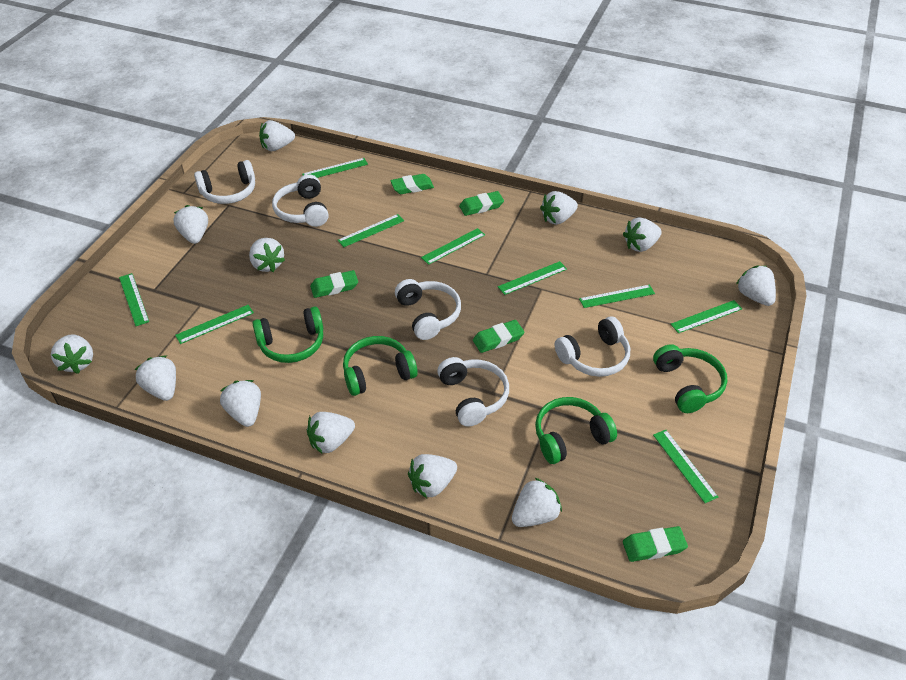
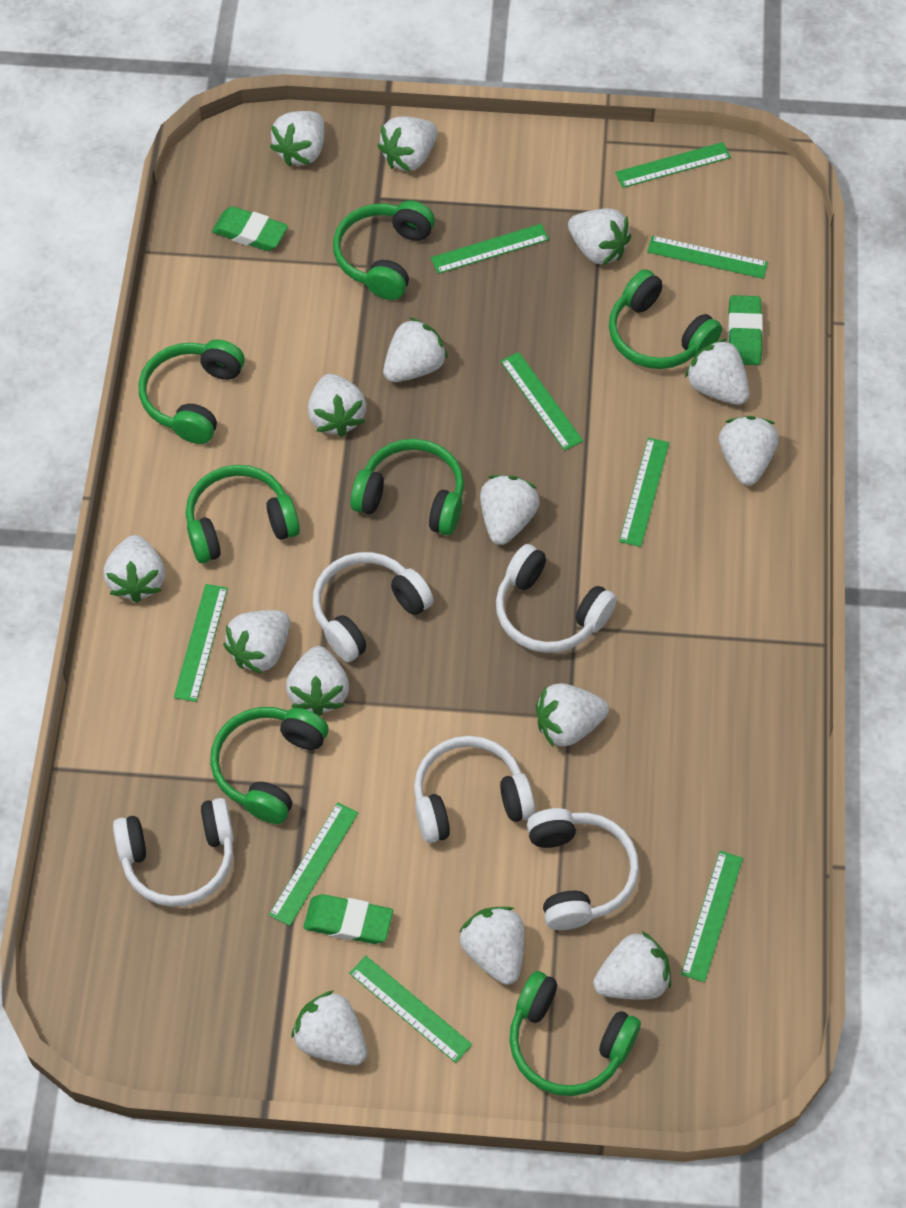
green eraser: [310,270,358,298] [390,174,434,194] [459,191,504,216] [473,320,524,353] [623,526,688,562] = 5 -> [212,206,288,251] [304,894,393,944] [728,295,763,365] = 3
green headphones: [252,306,323,363] [343,336,418,396] [535,397,617,464] [653,344,727,413] = 4 -> [139,339,245,444] [186,465,300,563] [210,707,329,824] [333,201,435,300] [350,439,464,535] [509,971,641,1096] [609,269,722,369] = 7
white strawberry: [51,334,93,374] [135,356,176,401] [173,205,208,244] [220,380,261,427] [249,238,285,272] [259,120,295,151] [307,412,355,453] [408,454,457,498] [512,478,562,527] [540,191,578,225] [623,217,662,252] [736,265,776,306] = 12 -> [103,535,165,603] [223,610,290,674] [270,111,324,166] [286,646,349,716] [291,991,367,1065] [308,374,366,437] [377,116,437,171] [383,317,448,382] [460,907,524,985] [480,475,540,545] [536,683,609,747] [568,208,631,265] [593,931,671,1000] [685,339,749,405] [719,416,778,485] = 15

